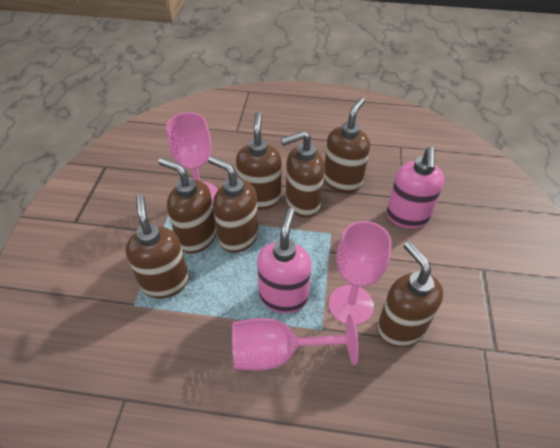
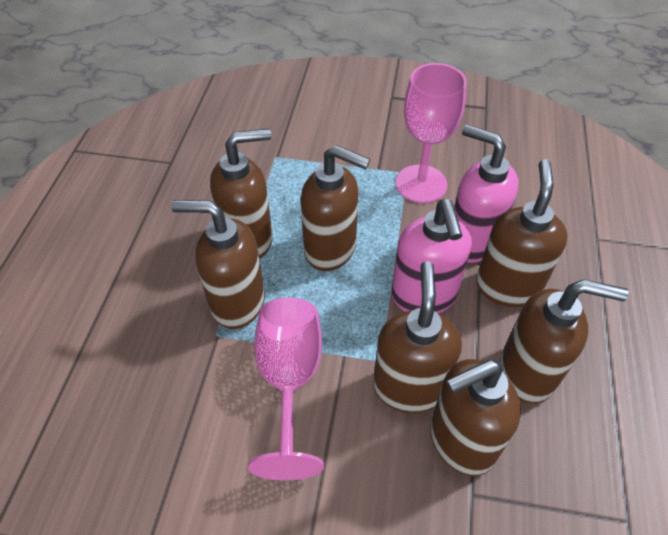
pink goblet: [166,112,218,204] [232,314,359,371] [329,221,392,325] = 3 -> [248,298,324,480] [396,63,467,203] = 2

